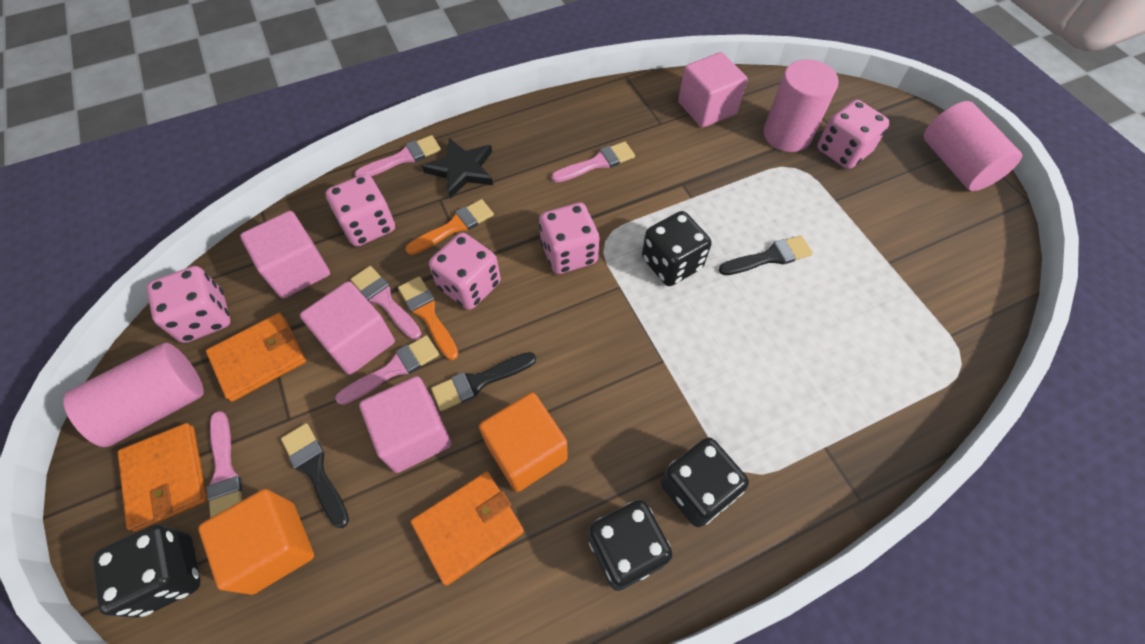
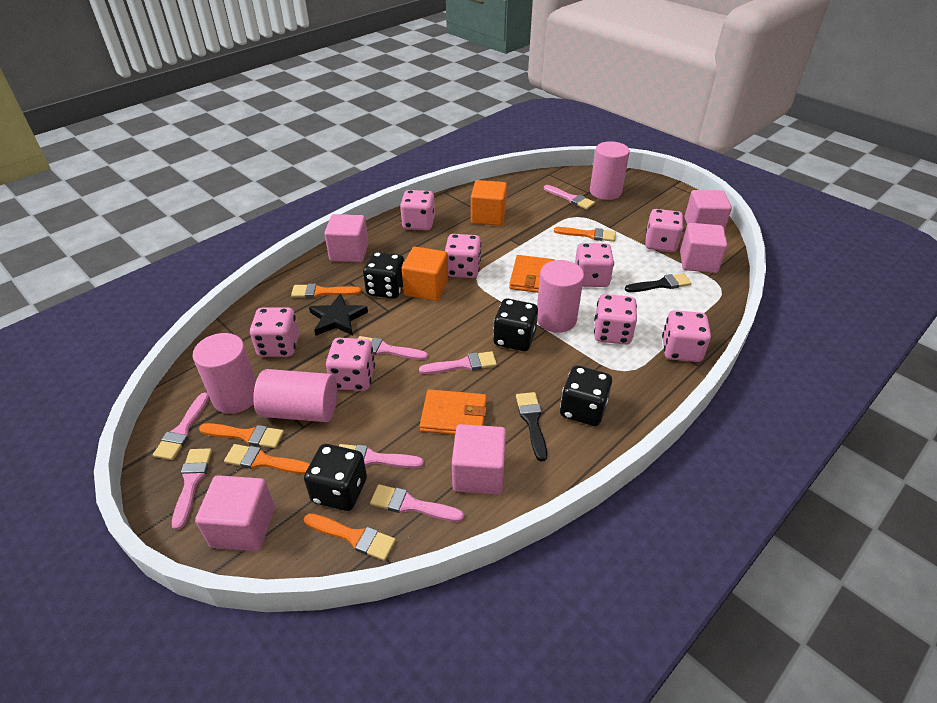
black brush: [281,423,349,528] [431,352,536,411] [719,236,813,275] = 3 -> [516,392,547,461] [625,273,692,292] = 2
orange brush: [398,276,459,360] [405,199,494,255] = 2 -> [199,423,284,448] [224,444,310,474] [291,284,361,298] [304,513,396,561] [554,227,616,242] = 5
orange wallet: [118,423,207,532] [206,313,306,402] [411,471,524,586] = 3 -> [420,389,487,435] [509,255,554,293] = 2
pink brush: [206,411,242,518] [335,335,439,405] [350,266,422,340] [354,135,441,177] [551,142,635,183] = 5 -> [153,392,210,460] [172,448,212,530] [339,444,424,468] [358,336,428,360] [370,484,464,522] [419,351,497,374] [544,185,595,209] = 7
pink cube: [240,211,330,299] [300,281,395,375] [359,376,452,473] [678,52,748,128] = 4 -> [195,475,275,551] [324,214,369,262] [452,424,506,495] [680,223,727,273] [685,190,732,231] = 5
pink cylinder: [63,343,204,447] [764,59,839,152] [924,101,1022,191] = 3 -> [193,333,256,414] [253,369,337,422] [537,260,584,333] [590,141,630,200] = 4
pink dice: [147,266,231,343] [325,174,395,247] [429,233,501,310] [539,202,600,274] [817,100,890,169] = 5 -> [250,307,299,357] [326,338,375,391] [400,190,435,230] [445,234,481,278] [575,243,614,287] [594,294,637,345] [645,209,684,252] [662,310,711,362] = 8

